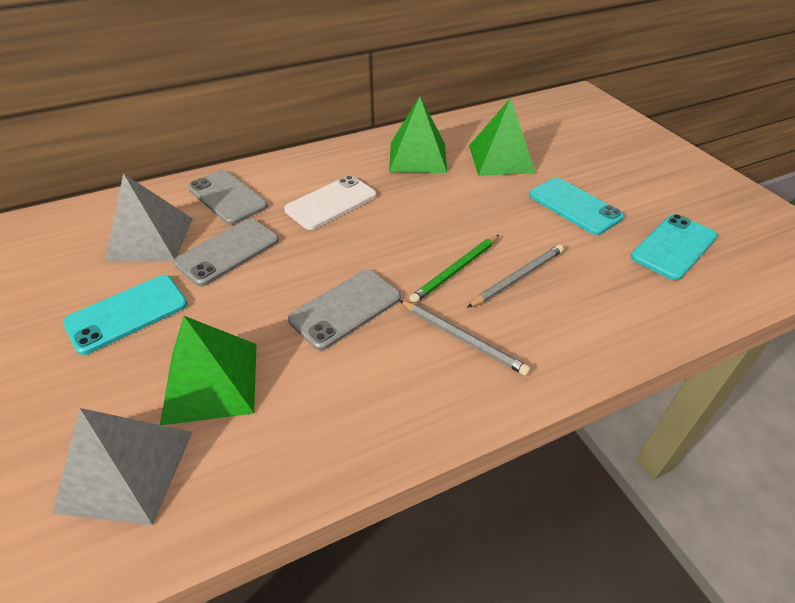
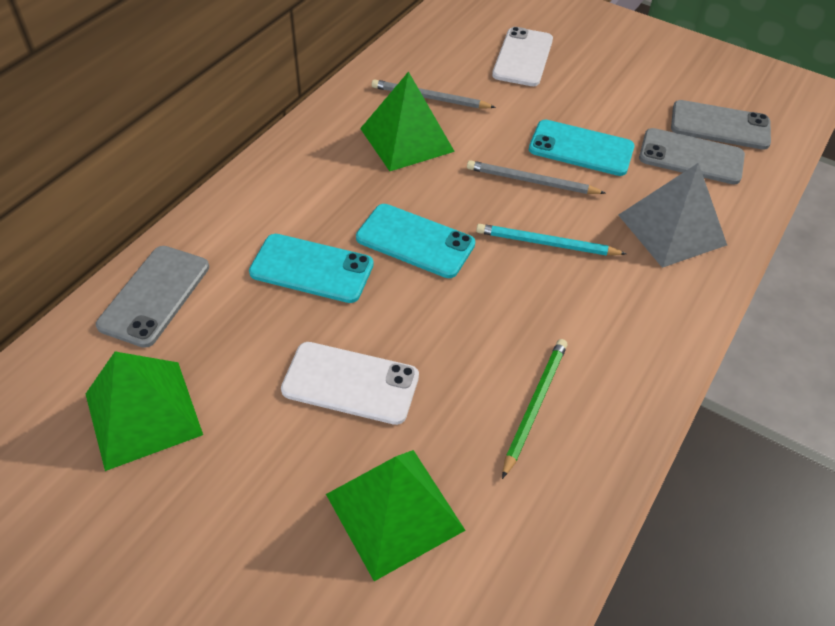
grey pyramid: [52,408,192,525] [105,173,193,262] = 2 -> [618,163,727,268] = 1
turquoise pencil: none = 0 -> [476,224,626,256] = 1
white phone: [284,175,376,230] = 1 -> [281,342,419,425] [492,27,553,86] = 2

